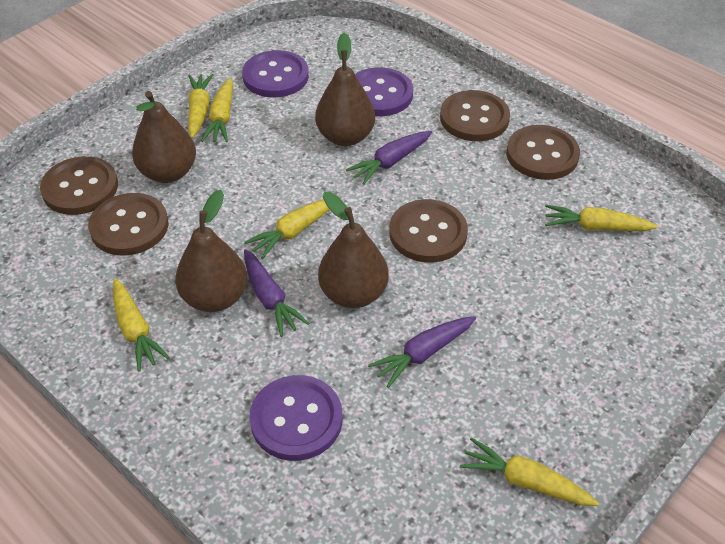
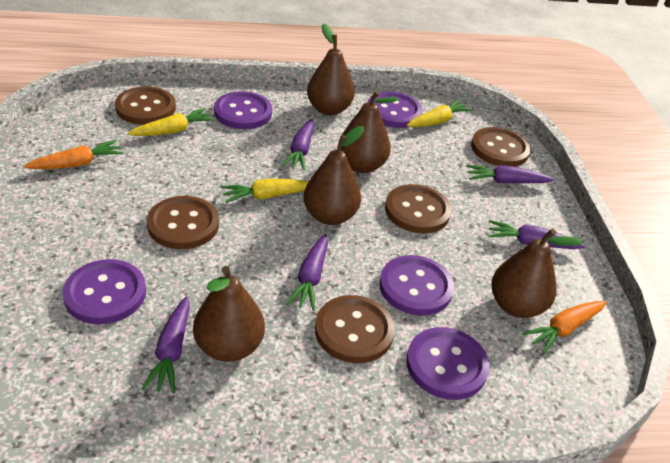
brown pear: [132,91,196,183] [175,190,247,312] [315,33,375,146] [318,191,389,308] = 4 -> [193,266,265,362] [304,126,364,225] [307,24,355,115] [341,90,399,173] [491,228,583,318] = 5
orange carrot: none = 0 -> [24,140,123,169] [522,301,607,354] = 2
purple button: [242,50,309,97] [249,375,342,461] [355,67,413,116] = 3 -> [63,259,146,324] [214,91,272,129] [368,91,423,128] [379,255,454,316] [406,327,489,400] = 5
purple carrot: [244,249,310,337] [346,131,432,185] [368,316,476,388] = 3 -> [141,296,190,394] [281,119,314,171] [286,234,328,311] [466,165,554,183] [489,220,585,249] = 5
yellow carrot: [113,278,170,372] [188,74,214,138] [201,78,233,143] [244,196,340,259] [460,437,599,506] [545,205,658,231] = 6 -> [128,108,214,136] [221,179,309,203] [407,100,473,127] = 3

